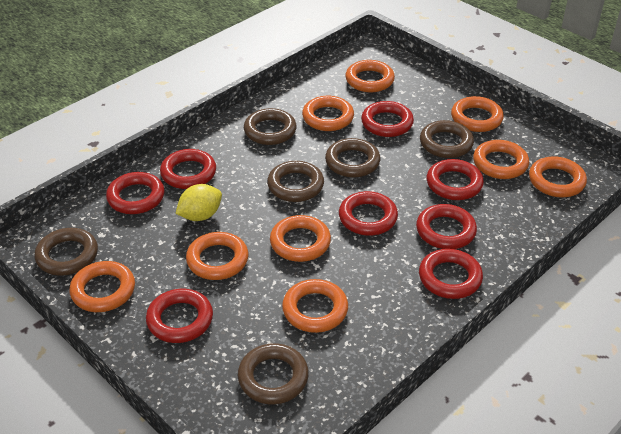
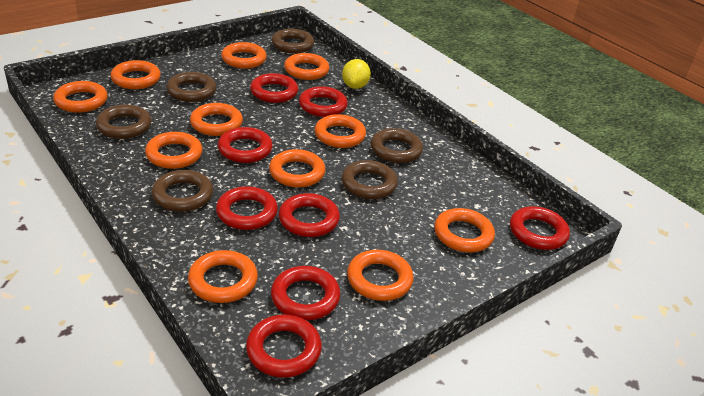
orange ring: [69,261,135,312] [186,232,248,280] [270,215,331,262] [282,279,348,333] [302,96,354,131] [346,60,395,92] [451,96,504,132] [473,140,529,179] [529,156,587,197] = 9 -> [53,81,108,113] [110,60,161,89] [145,132,203,169] [188,250,258,303] [190,103,243,136] [221,42,267,68] [269,149,325,188] [284,53,329,80] [314,114,366,148] [347,250,414,301] [434,208,495,252] = 11

